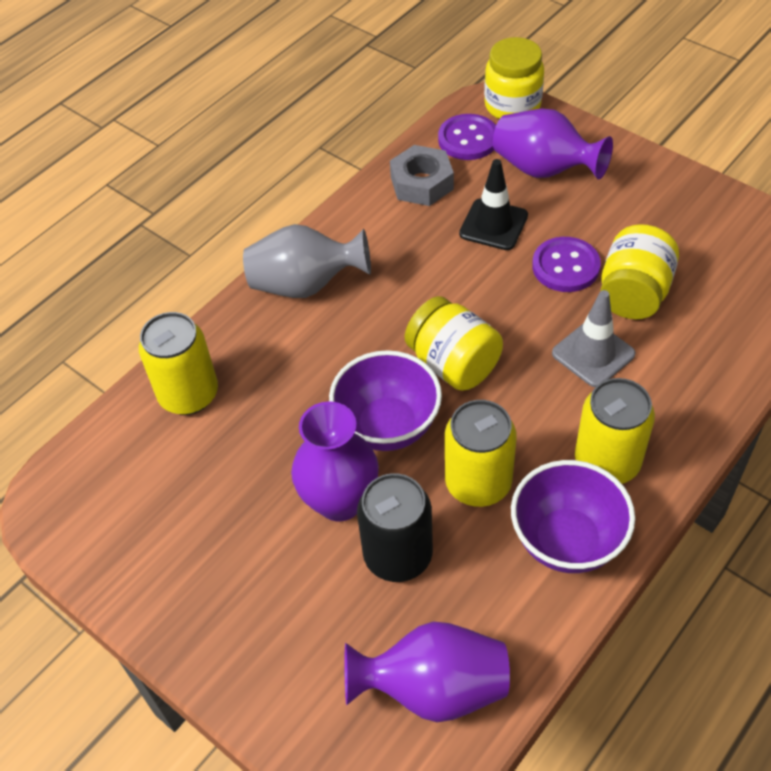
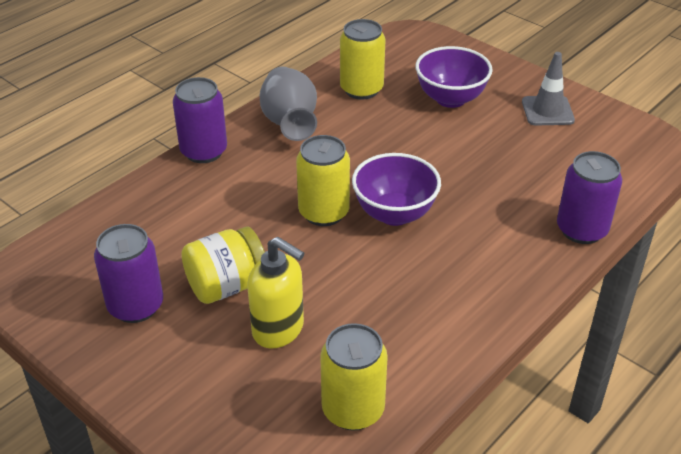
black can: [357,473,433,582] = 1 -> none = 0
black traffic cone: [459,159,528,250] = 1 -> none = 0
grey nut: [390,145,454,206] = 1 -> none = 0
purple button: [438,114,496,160] [532,237,601,292] = 2 -> none = 0
purple can: none = 0 -> [94,224,163,323] [173,77,227,163] [557,151,622,244] = 3
purple vase: [291,402,379,521] [344,622,510,722] [493,109,613,180] = 3 -> none = 0
yellow jar: [405,296,503,391] [484,37,544,119] [600,224,679,319] = 3 -> [181,226,265,304] = 1
yellow soap dispenser: none = 0 -> [247,236,304,348] = 1

